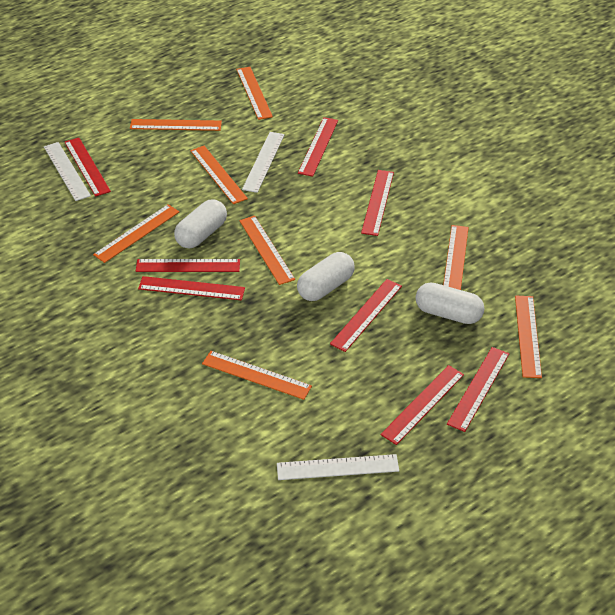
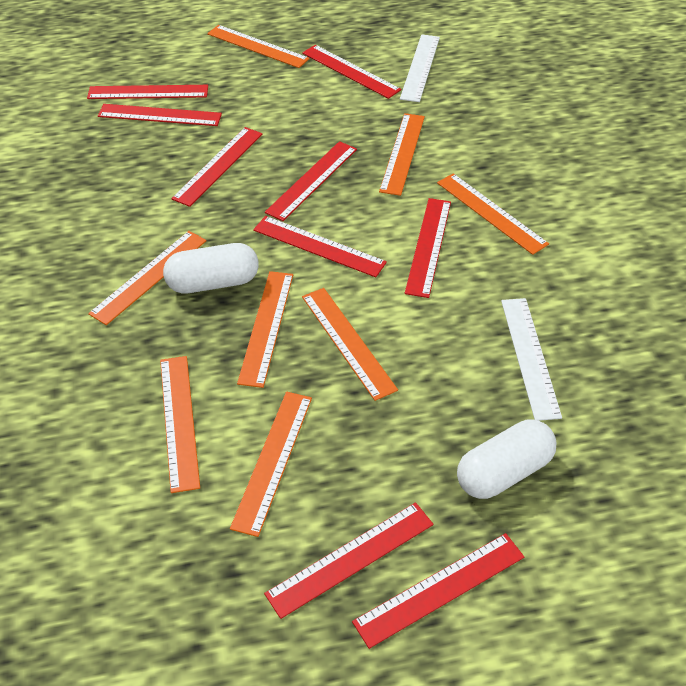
red ruler: [64,138,111,197] [136,259,240,272] [138,276,245,300] [298,117,338,177] [330,279,402,352] [361,170,394,236] [381,365,464,445] [447,347,509,432] = 8 -> [87,85,208,99] [98,104,222,126] [171,127,262,207] [253,216,387,277] [264,502,433,619] [265,141,357,221] [302,45,401,99] [352,533,524,649] [405,198,451,298] = 9
white capsule: [174,199,227,248] [297,252,355,301] [415,282,485,324] = 3 -> [163,243,259,293] [457,420,557,499] = 2
white ruler: [44,142,91,201] [242,132,285,193] [277,454,399,480] = 3 -> [400,34,440,102] [501,298,562,421] = 2

